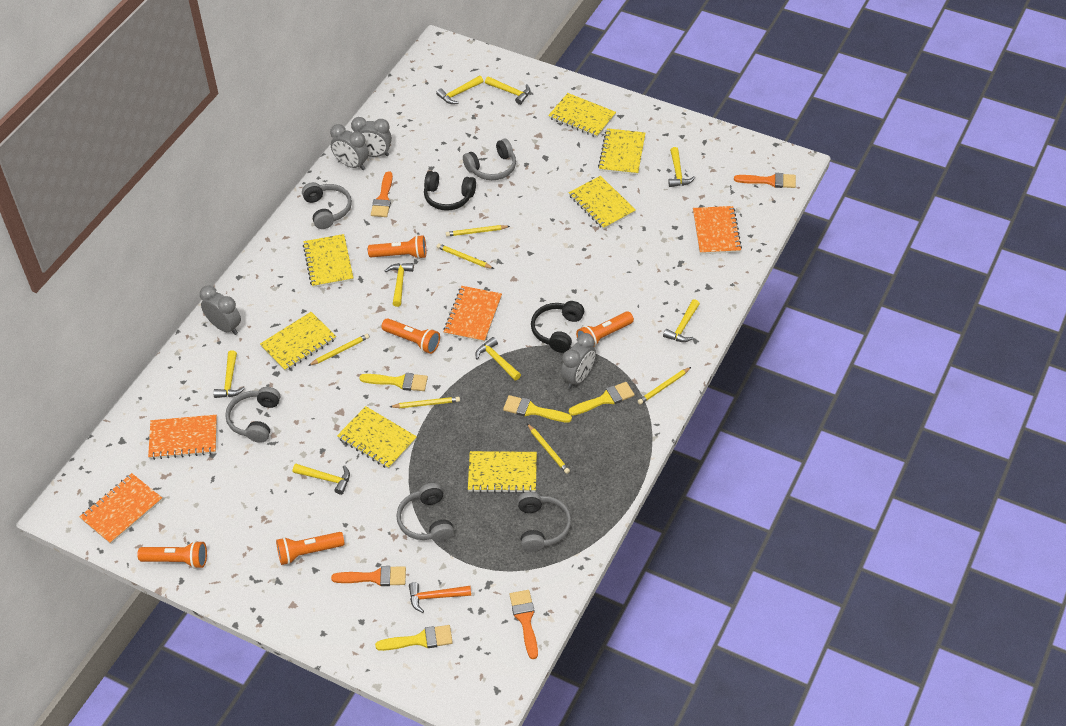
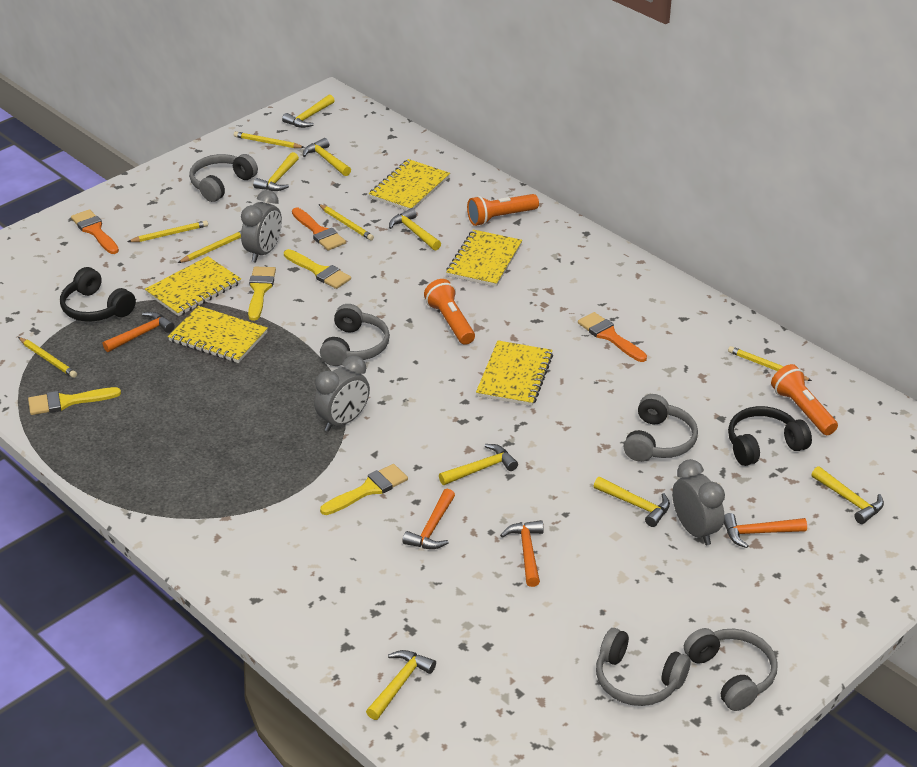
grey clock: [200,285,241,335] [330,124,369,170] [351,117,392,157] [561,333,596,389] = 4 -> [241,190,282,262] [314,355,370,432] [672,459,725,545] = 3
orange brush: [331,566,406,586] [371,171,393,217] [509,590,538,659] [734,173,796,188] = 4 -> [71,209,119,254] [292,208,346,251] [578,312,647,362] = 3
orange flashlight: [137,541,207,569] [276,532,345,565] [368,235,426,259] [381,318,440,354] [576,311,634,348] = 5 -> [424,279,475,345] [467,194,539,226] [771,364,838,435] = 3
orange hammer: [409,582,471,613] = 1 -> [103,312,175,352] [403,489,455,549] [500,520,544,587] [724,513,807,548] = 4
orange notebook: [80,473,162,544] [148,415,217,460] [443,286,502,342] [693,206,742,254] = 4 -> none = 0
yellow notebook: [260,312,336,371] [303,234,353,288] [337,406,417,469] [468,451,537,493] [548,93,616,137] [568,176,636,230] [598,128,645,175] = 7 -> [145,256,241,316] [168,306,268,363] [369,159,450,210] [446,229,522,287] [476,340,553,406] = 5

